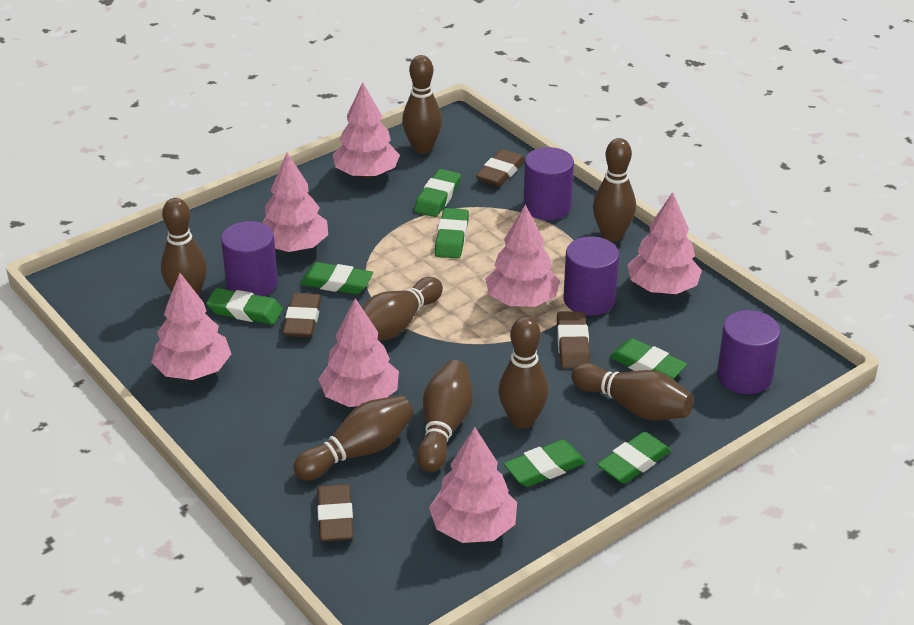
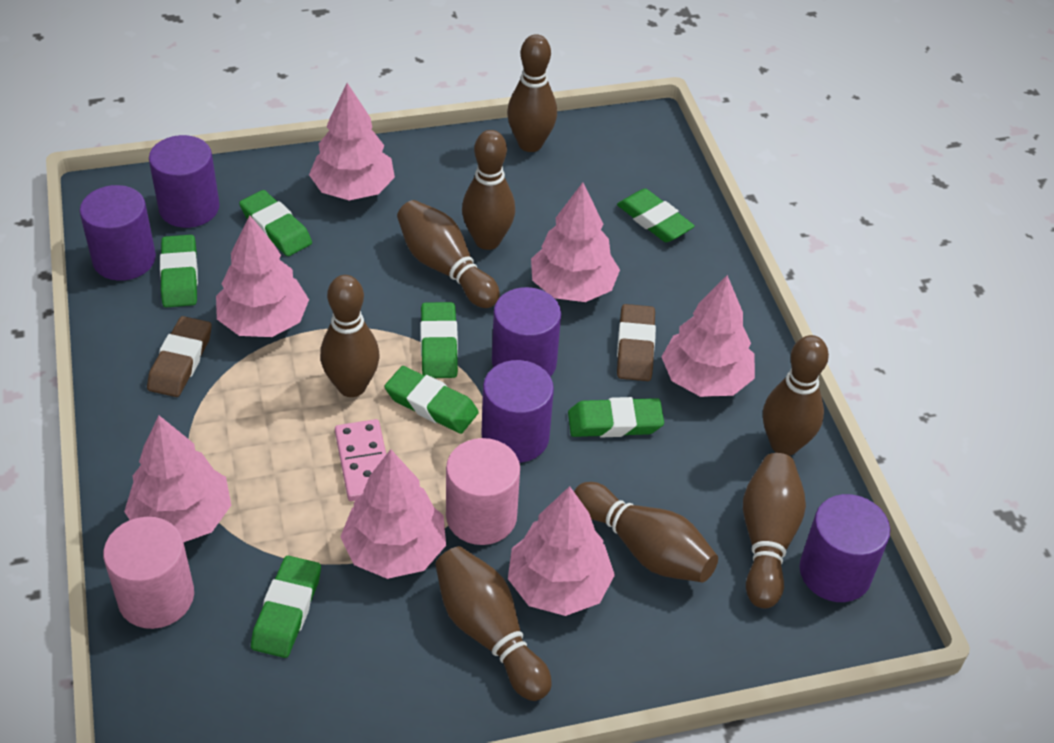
brown eraser: [283,293,322,337] [317,484,353,541] [476,149,525,186] [557,311,590,369] = 4 -> [147,316,212,397] [617,304,656,381] = 2
pink cylinder: none = 0 -> [103,517,194,629] [446,438,520,545] = 2
pink domino: none = 0 -> [335,419,386,501] = 1
purple cylinder: [221,221,278,296] [523,147,574,220] [563,237,619,316] [717,310,781,394] = 4 -> [80,185,156,281] [149,135,220,228] [481,360,554,463] [492,287,561,377] [799,494,890,602] = 5

